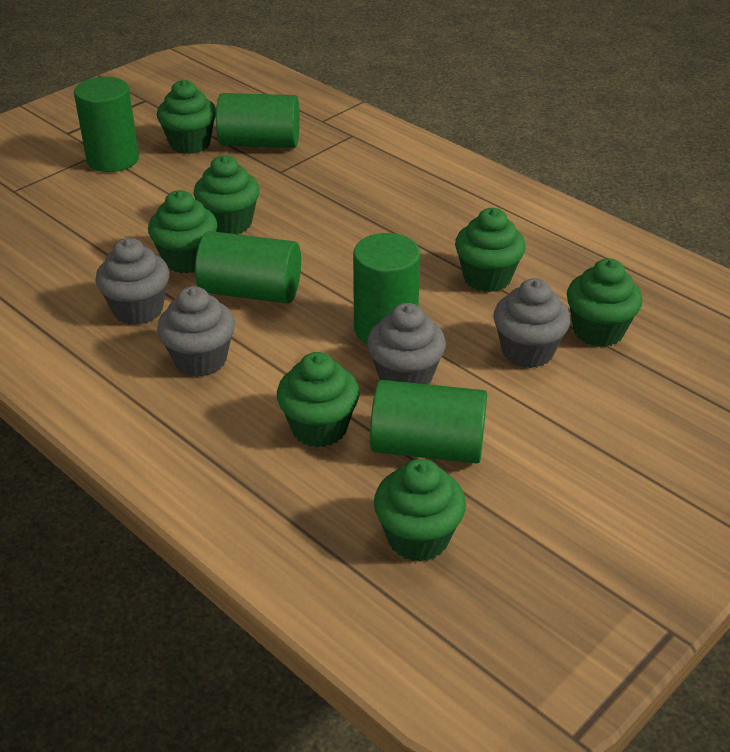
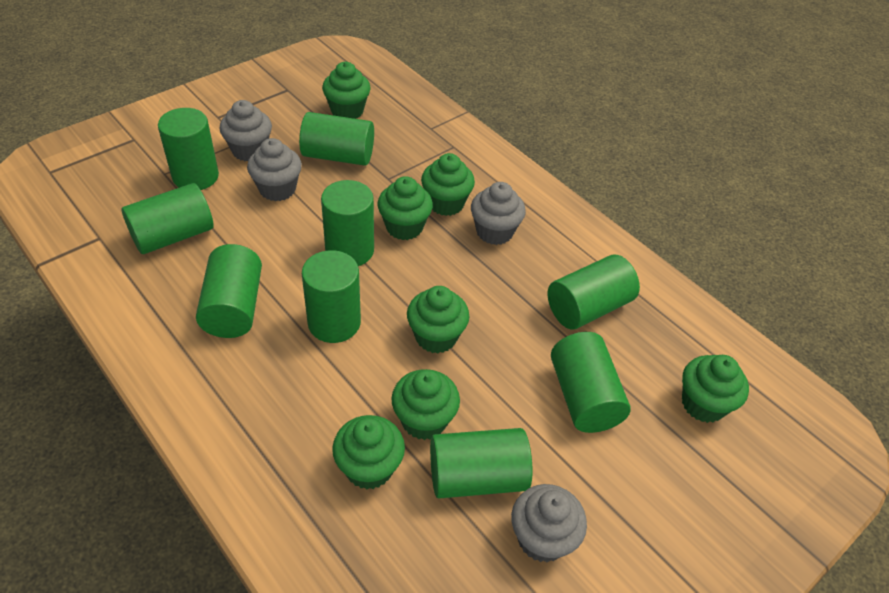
green cylinder: [74,77,139,172] [195,231,301,304] [216,93,300,148] [353,233,421,344] [370,380,487,464] = 5 -> [122,183,214,254] [158,108,219,190] [196,244,262,338] [299,112,374,166] [302,250,361,343] [321,180,374,266] [430,428,533,498] [548,254,640,330] [551,332,631,433] = 9

